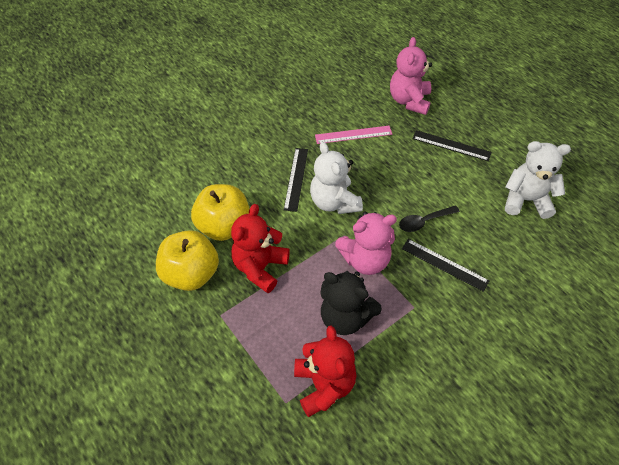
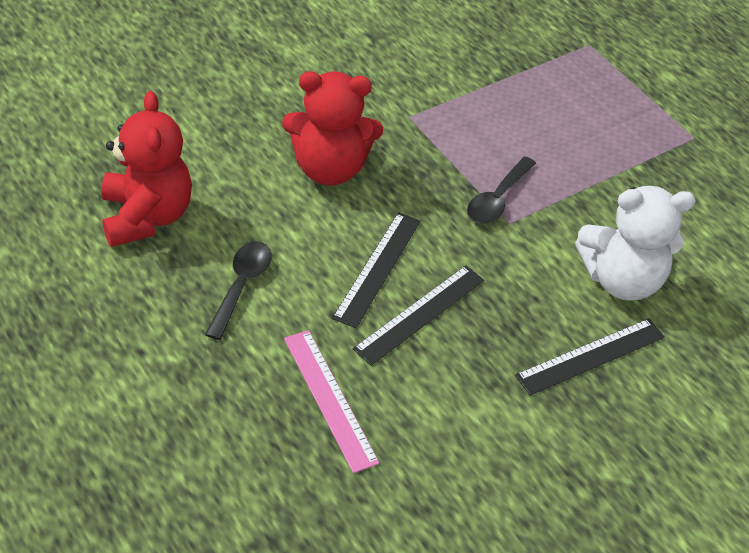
black spoon: [399,206,460,232] = 1 -> [205,241,272,340] [467,157,536,223] = 2
black teddy bear: [320,271,382,335] = 1 -> none = 0
pink teddy bear: [335,212,397,275] [390,37,432,115] = 2 -> none = 0
white teddy bear: [310,142,363,214] [505,141,571,219] = 2 -> [575,186,696,301] = 1
yellow apple: [156,230,219,291] [191,184,250,241] = 2 -> none = 0

